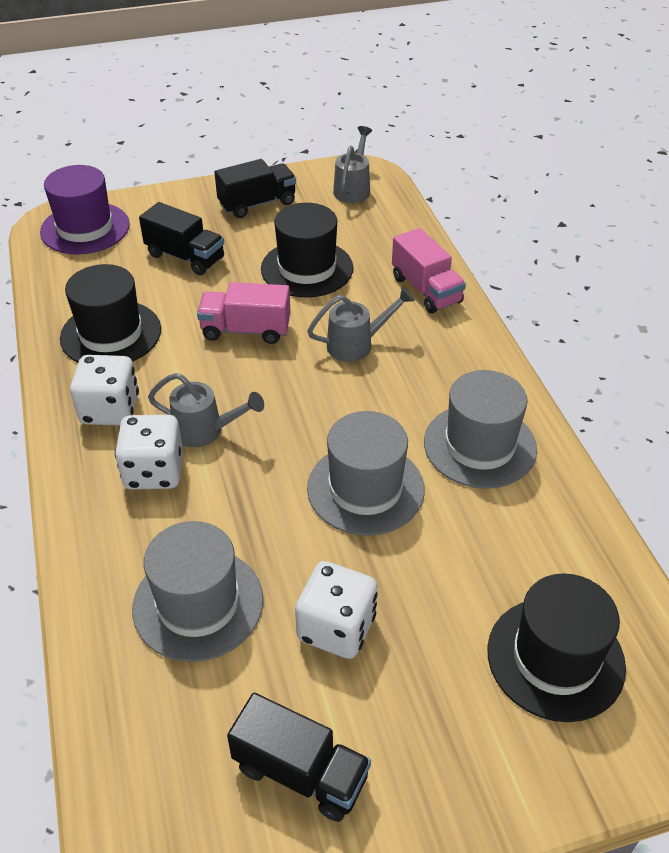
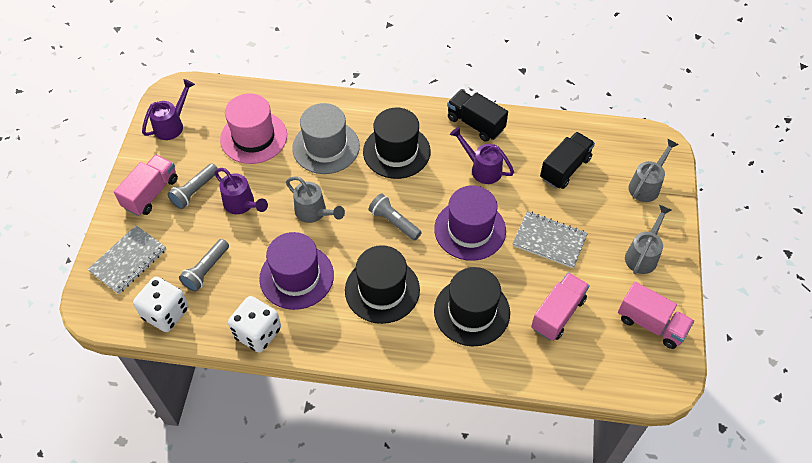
black truck: [139,202,224,275] [214,159,296,218] [227,693,371,822] = 3 -> [447,90,508,142] [540,132,595,189] = 2
grey flashlight: none = 0 -> [167,163,218,209] [179,239,229,292] [369,194,422,240] = 3
grey hat: [132,521,263,662] [307,411,424,536] [424,370,537,489] = 3 -> [292,103,360,174] = 1
grey notebook: none = 0 -> [87,225,166,294] [512,211,588,268] = 2
pink hat: none = 0 -> [220,93,287,164] = 1
pink truck: [197,282,291,344] [392,228,466,313] = 2 -> [114,155,178,216] [531,273,590,341] [618,282,694,349] = 3
purple hat: [40,165,130,255] = 1 -> [259,232,334,310] [434,185,506,261] = 2
purple watering can: none = 0 -> [142,79,195,140] [214,168,268,214] [450,127,514,184] = 3
white dice: [70,355,139,425] [115,415,183,490] [295,561,378,659] = 3 -> [133,277,189,332] [228,296,281,353] = 2

